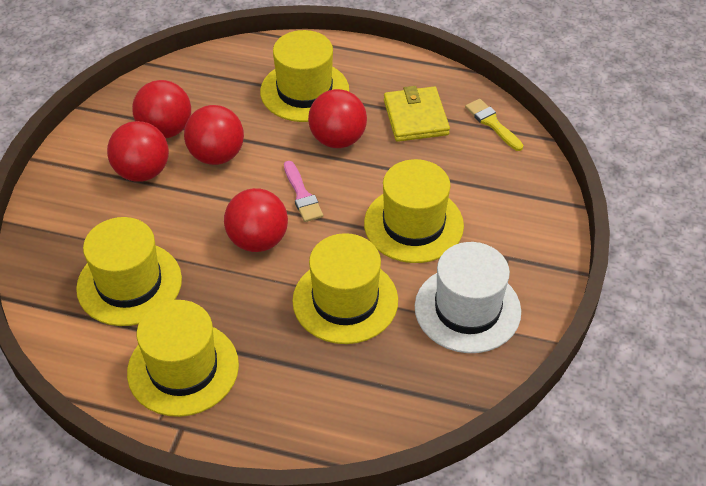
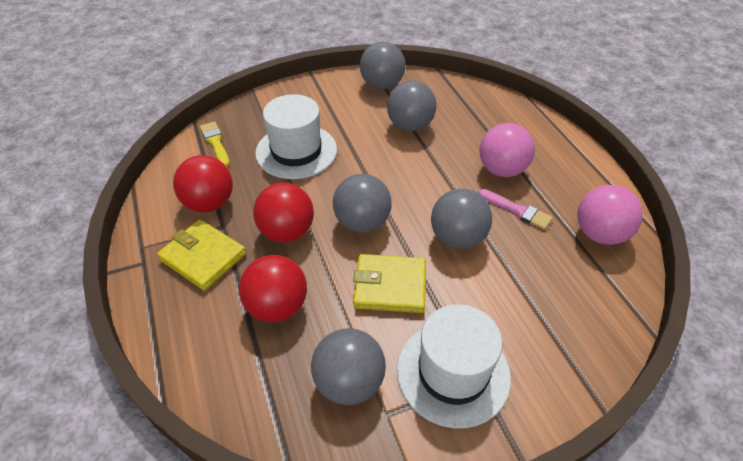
grey ball: none = 0 -> [311,328,386,405] [333,174,392,233] [360,42,405,89] [387,80,436,131] [431,189,492,249] = 5
pink ball: none = 0 -> [480,123,535,177] [577,185,643,245] = 2
red ball: [107,121,169,182] [132,80,191,138] [184,105,244,165] [224,188,288,252] [308,89,367,148] = 5 -> [173,155,233,212] [239,255,307,322] [253,183,314,242] = 3
white hat: [415,242,521,353] = 1 -> [255,94,337,179] [397,304,511,428] = 2
yellow hat: [76,217,182,326] [127,300,239,417] [260,30,349,122] [292,233,398,344] [364,159,464,263] = 5 -> none = 0
yellow wallet: [384,86,450,142] = 1 -> [157,219,246,291] [353,254,426,313] = 2

